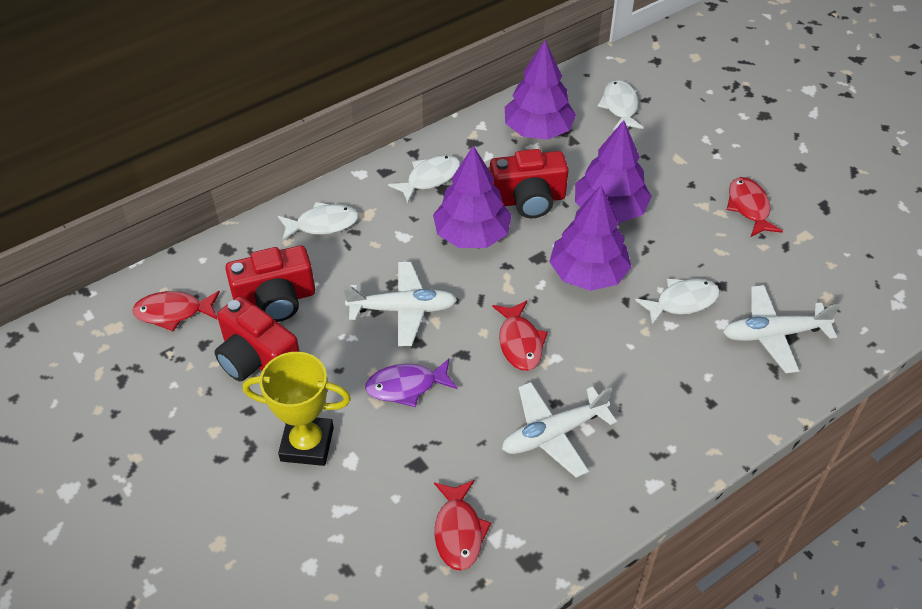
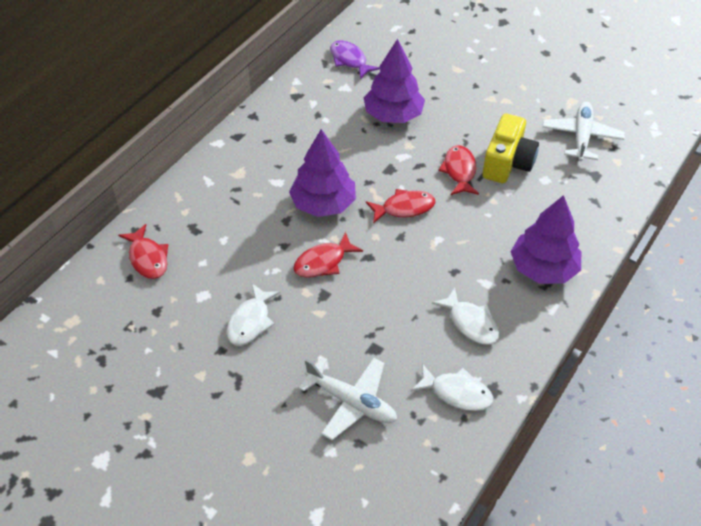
purple tree: [433,145,512,248] [505,40,576,140] [549,186,632,291] [575,120,652,223] = 4 -> [289,129,356,217] [363,39,425,123] [510,195,581,284] = 3
red camera: [214,296,300,382] [225,245,315,322] [490,149,569,218] = 3 -> none = 0
white fish: [278,202,359,241] [388,155,460,203] [597,80,644,131] [635,278,720,326] = 4 -> [227,283,280,346] [411,364,493,411] [432,287,500,345] = 3
white plane: [343,262,457,346] [502,382,617,478] [723,285,840,373] = 3 -> [299,358,397,440] [543,102,625,161] = 2
yellow camera: none = 0 -> [482,113,539,183] = 1
yellow trophy: [243,352,351,466] = 1 -> none = 0

